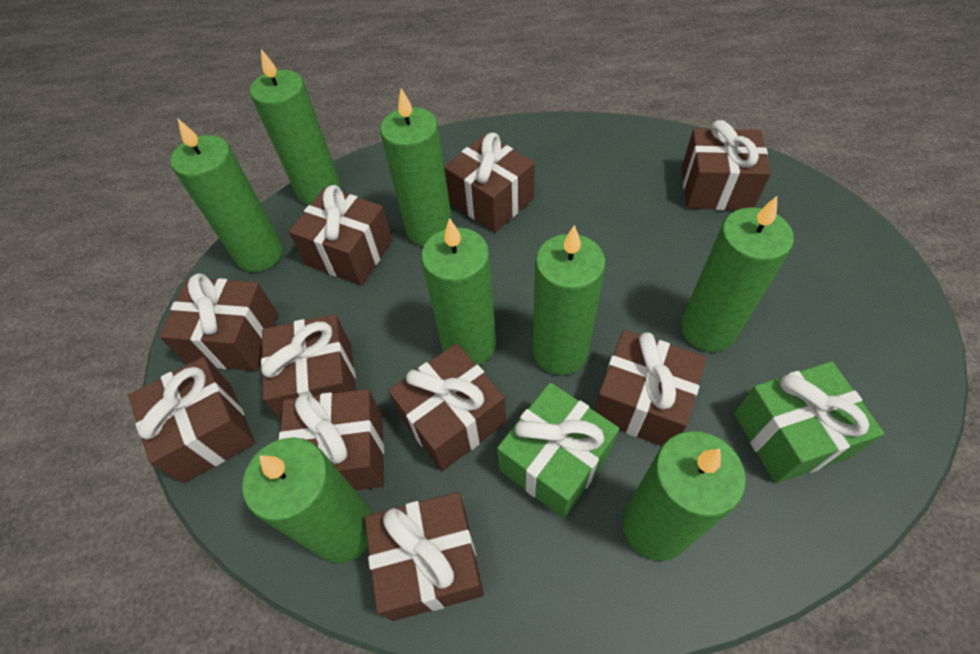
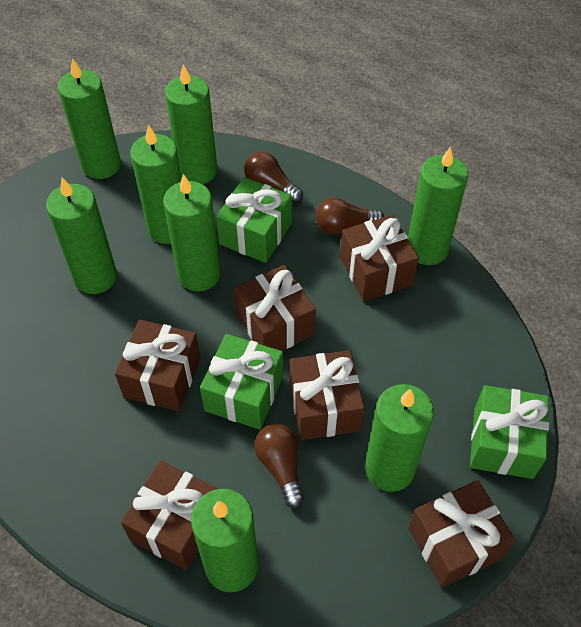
brown gift: [128,357,256,483] [159,273,278,371] [261,314,356,420] [279,389,384,491] [289,185,393,285] [365,492,484,621] [388,343,506,471] [444,133,535,233] [594,330,706,446] [682,120,771,210] = 10 -> [115,320,201,412] [121,460,218,570] [234,265,316,351] [290,350,364,440] [340,214,419,301] [408,480,516,588] = 6
brown light bulb: none = 0 -> [244,152,303,203] [254,424,304,508] [316,198,384,235] = 3
green gift: [497,382,619,518] [734,361,884,483] = 2 -> [200,334,283,430] [216,177,292,263] [470,385,549,479] = 3

